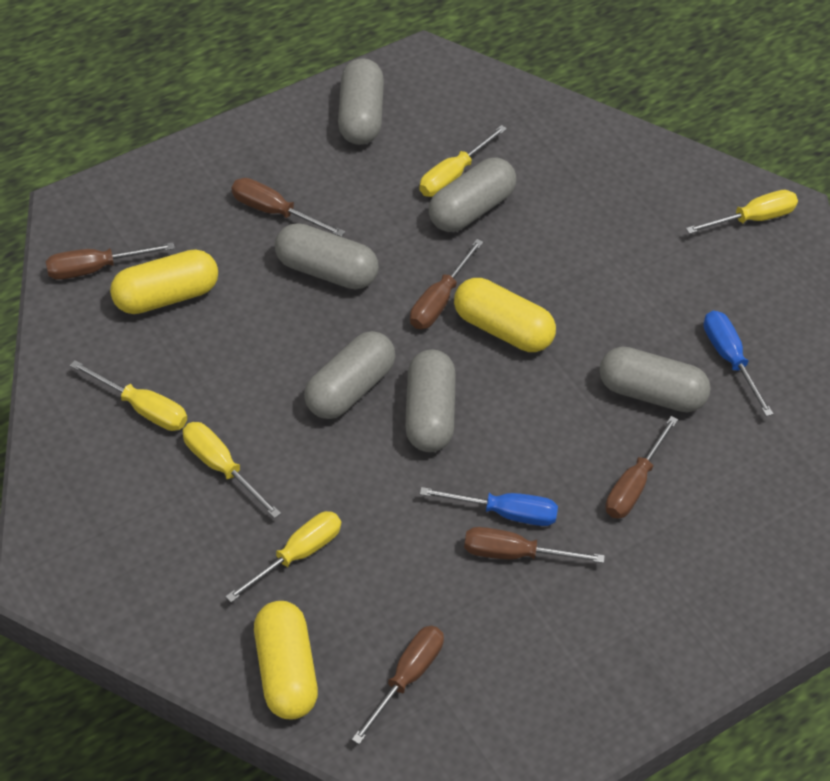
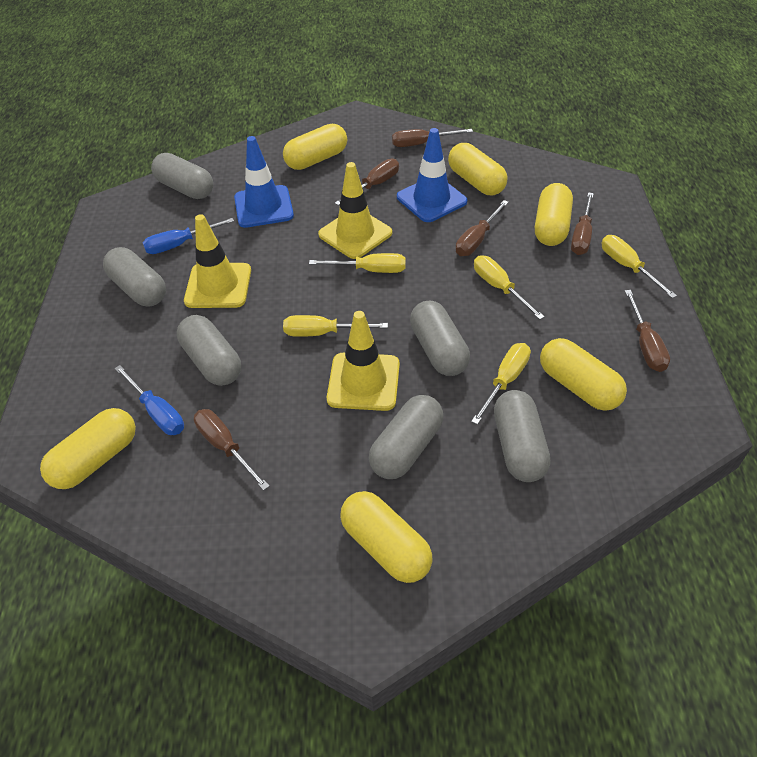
blue traffic cone: none = 0 -> [234,136,294,228] [397,128,467,222] = 2
yellow capsule: [110,249,218,314] [254,601,318,719] [454,278,556,352] = 3 -> [40,408,136,489] [283,124,347,170] [340,491,432,583] [448,143,507,195] [535,183,573,246] [540,338,627,411] = 6
yellow traffic cone: none = 0 -> [184,214,251,308] [318,162,392,259] [327,311,400,411] = 3

